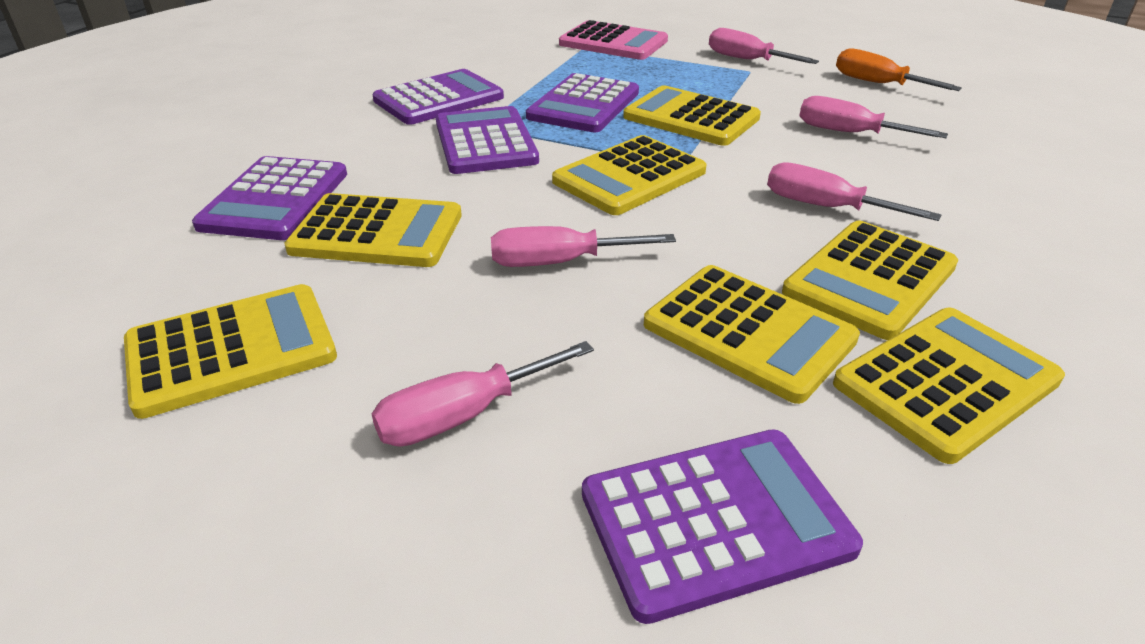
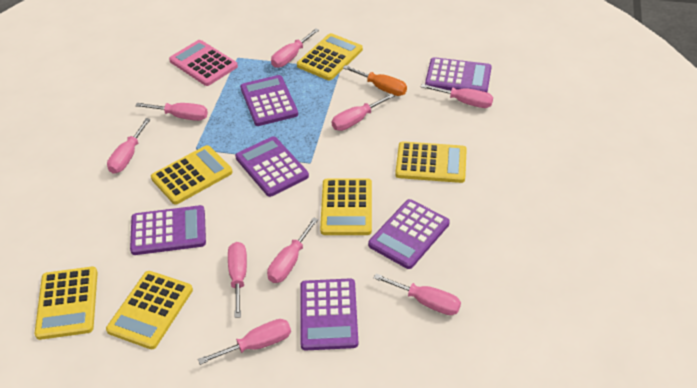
pink screwdriver: [371,341,594,447] [491,226,676,267] [709,28,819,64] [767,163,941,221] [799,96,948,138] = 5 -> [107,118,151,174] [135,103,208,121] [198,319,291,365] [228,242,247,318] [267,217,318,283] [271,28,319,68] [332,93,394,131] [374,274,461,315] [421,84,493,108] = 9
purple calculator: [192,156,347,240] [372,69,504,125] [436,106,539,174] [526,73,639,133] [582,429,863,624] = 5 -> [130,205,206,255] [235,136,309,197] [240,75,298,126] [300,279,358,350] [368,199,450,269] [425,57,492,92] = 6
yellow calculator: [124,284,337,419] [284,193,462,267] [552,135,707,215] [623,85,761,146] [644,265,860,404] [782,220,958,340] [833,307,1065,464] = 7 -> [34,267,98,340] [106,271,193,349] [151,145,232,205] [297,33,363,80] [320,178,372,235] [395,141,467,183] = 6

